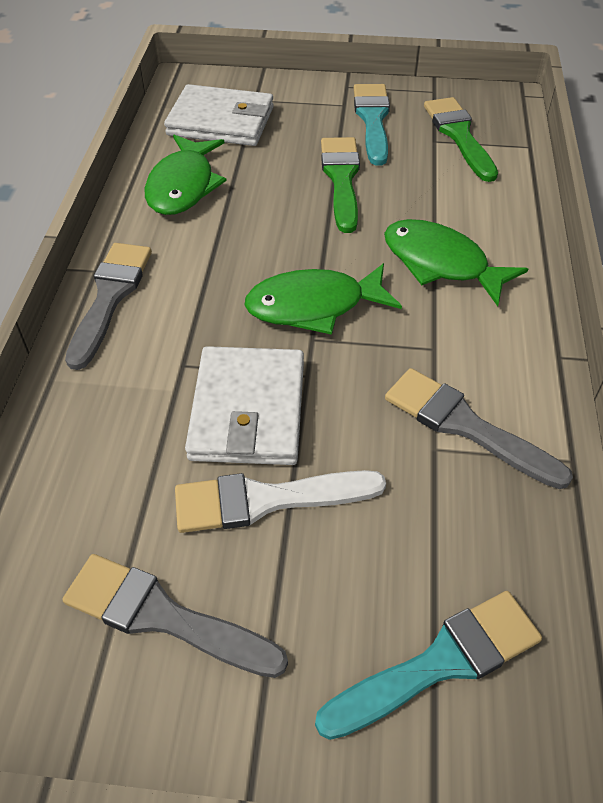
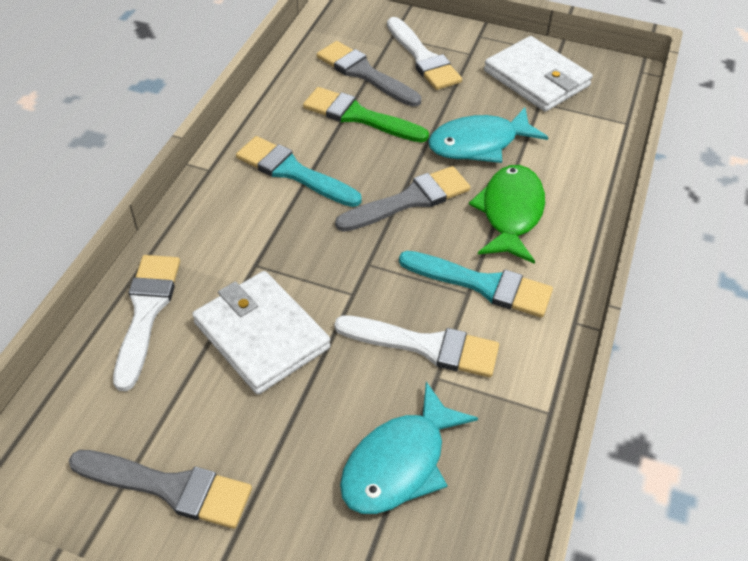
green brush: [321,137,360,233] [424,97,498,182] = 2 -> [303,87,429,143] = 1
green fish: [145,135,227,215] [244,263,402,335] [384,219,528,306] = 3 -> [469,165,545,264] = 1
turquoise fish: none = 0 -> [340,382,478,514] [428,108,548,163] = 2
white brush: [175,470,386,533] = 1 -> [113,255,180,391] [334,315,499,377] [387,17,462,90] = 3

